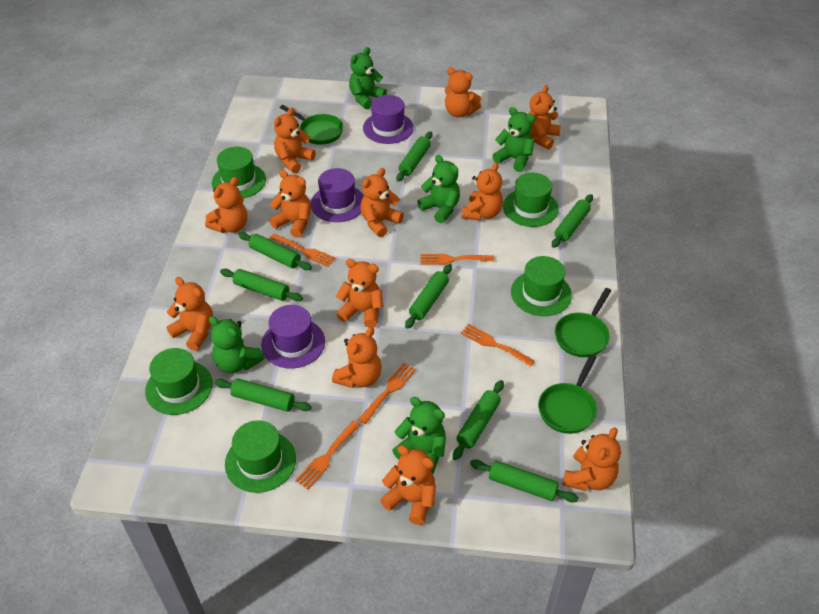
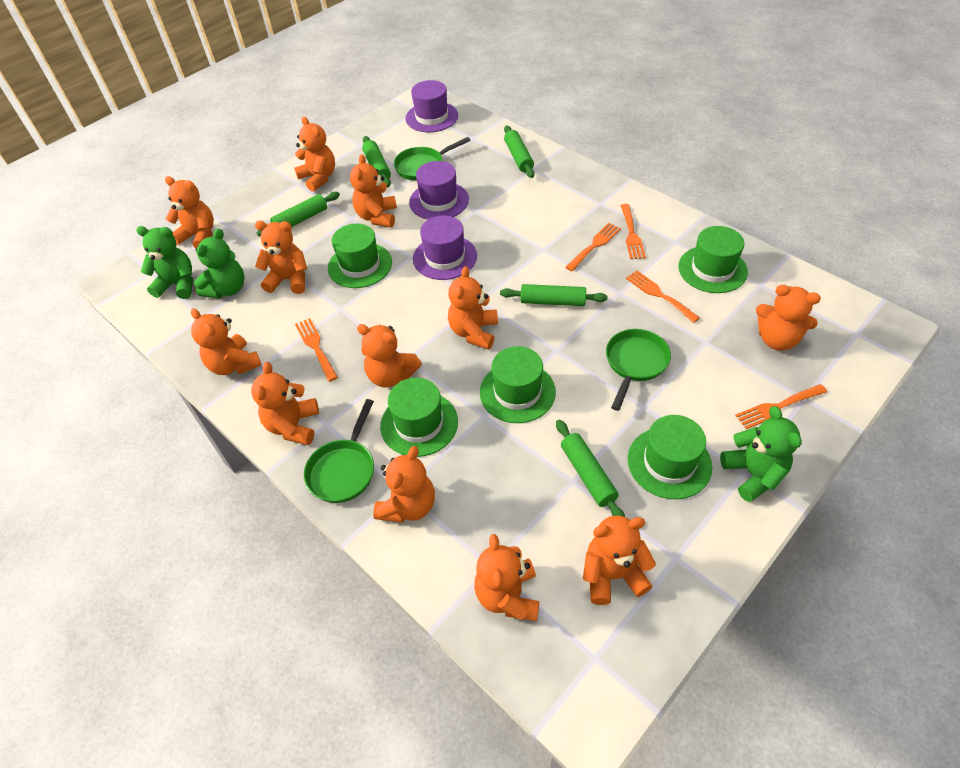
green rolling pin: [215,378,311,412] [220,269,303,301] [238,232,312,270] [396,131,432,182] [405,264,452,329] [453,380,504,460] [470,460,579,502] [552,194,593,248] = 8 -> [257,192,340,236] [362,136,391,187] [500,284,607,306] [504,126,534,178] [556,420,625,517] = 5
green teddy bear: [209,316,265,373] [349,47,387,109] [392,397,446,473] [417,155,460,223] [492,107,535,172] = 5 -> [136,226,193,299] [194,228,244,299] [720,406,802,502] = 3

